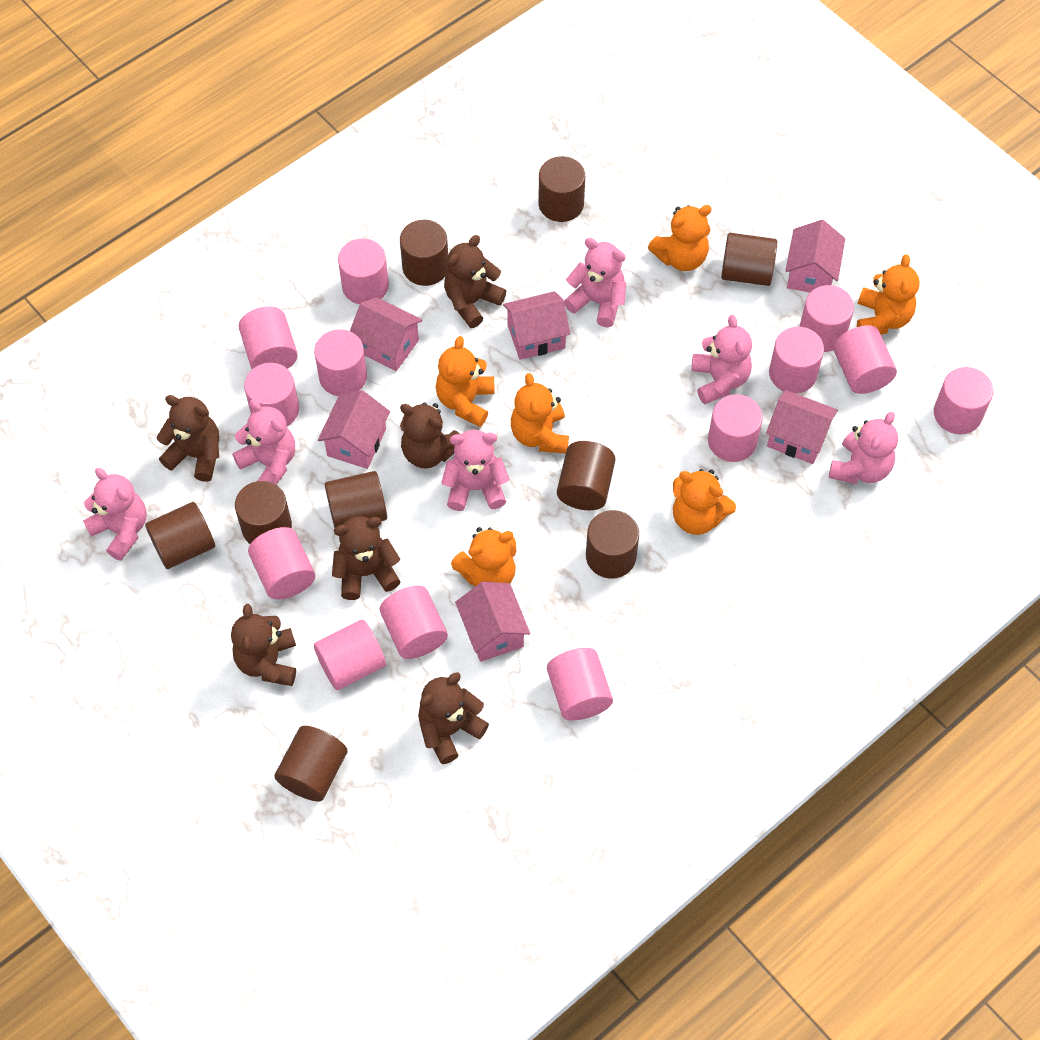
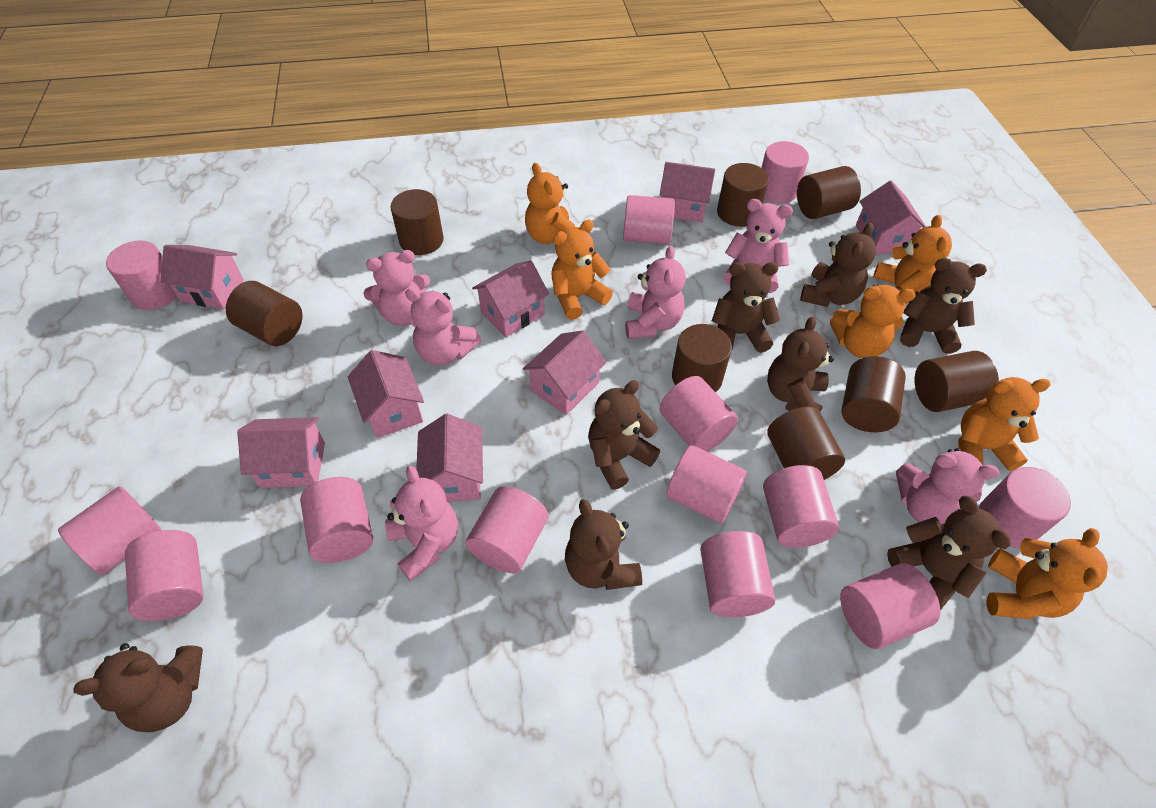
brown cylinder: [145,502,215,569] [235,481,292,544] [274,726,348,802] [325,471,387,528] [400,220,448,286] [538,156,585,222] [557,441,616,510] [586,510,639,579] [721,233,777,286] = 9 -> [226,281,303,346] [391,189,444,255] [672,324,732,392] [717,163,769,227] [767,406,845,480] [797,166,861,219] [841,356,906,432] [915,351,999,412] = 8
brown teddy bear: [156,395,219,482] [231,604,296,686] [332,516,401,600] [400,403,461,468] [418,673,489,764] [444,235,506,328] = 6 -> [73,643,203,732] [565,499,642,590] [588,380,660,489] [712,262,780,353] [767,316,834,412] [800,223,876,307] [887,495,1011,611] [900,258,987,354] = 8
pink house: [318,390,390,469] [350,297,422,371] [455,581,530,662] [503,291,571,360] [766,390,838,464] [785,220,845,292] = 6 -> [160,245,244,309] [237,417,325,488] [348,350,424,438] [416,414,483,502] [472,261,549,337] [523,331,607,415] [660,162,715,222] [856,181,926,254] = 8

